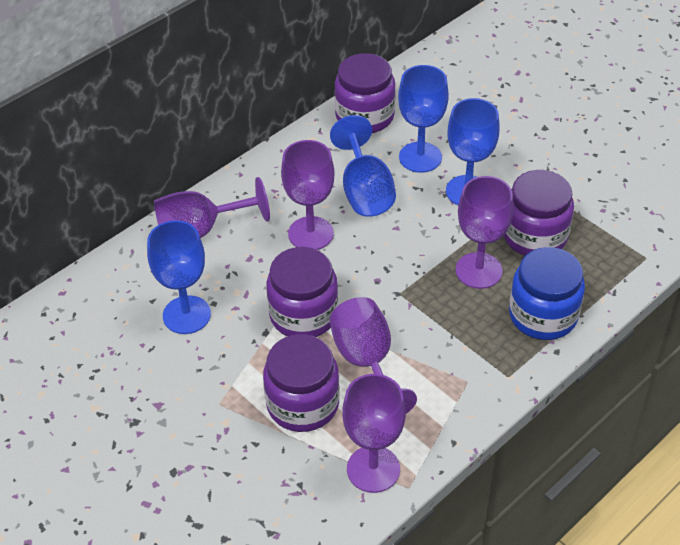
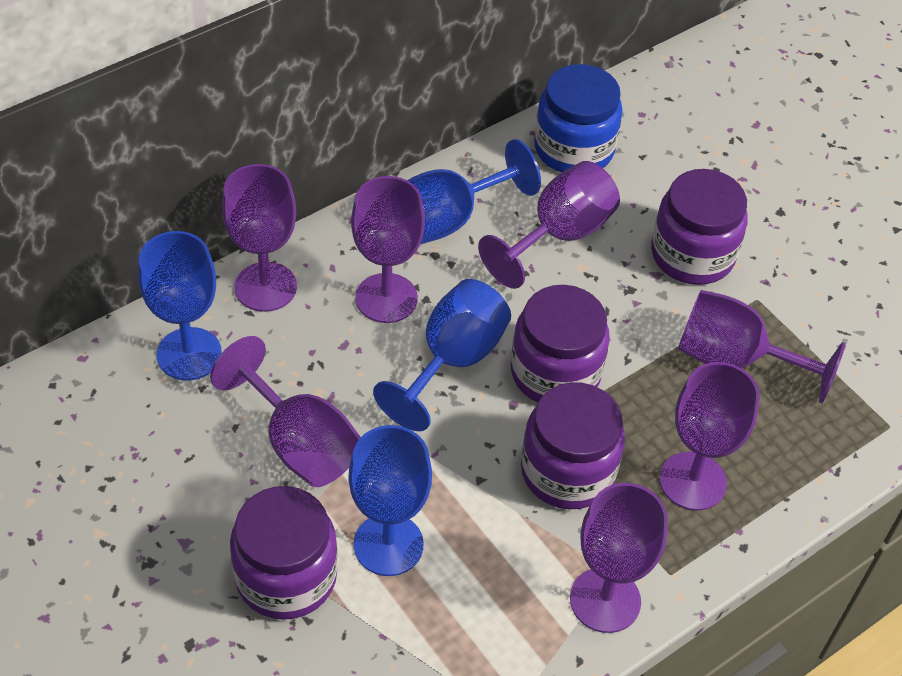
purple goblet: [154,177,270,238] [281,140,335,250] [330,297,417,414] [342,374,406,493] [456,176,514,289] = 5 -> [210,336,361,487] [222,164,297,312] [351,176,425,323] [478,161,620,289] [570,483,668,633] [660,362,760,511] [678,290,846,403] = 7

